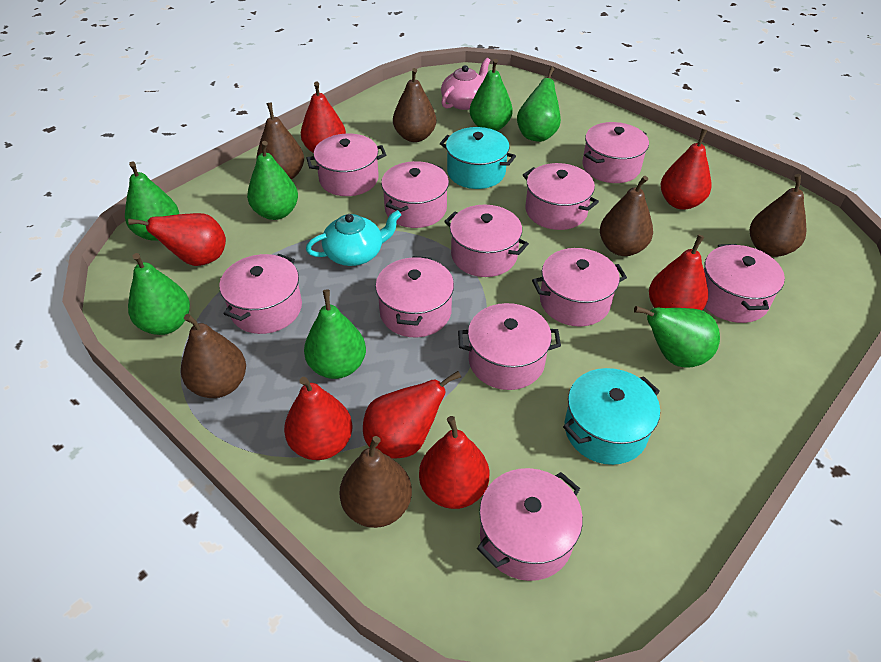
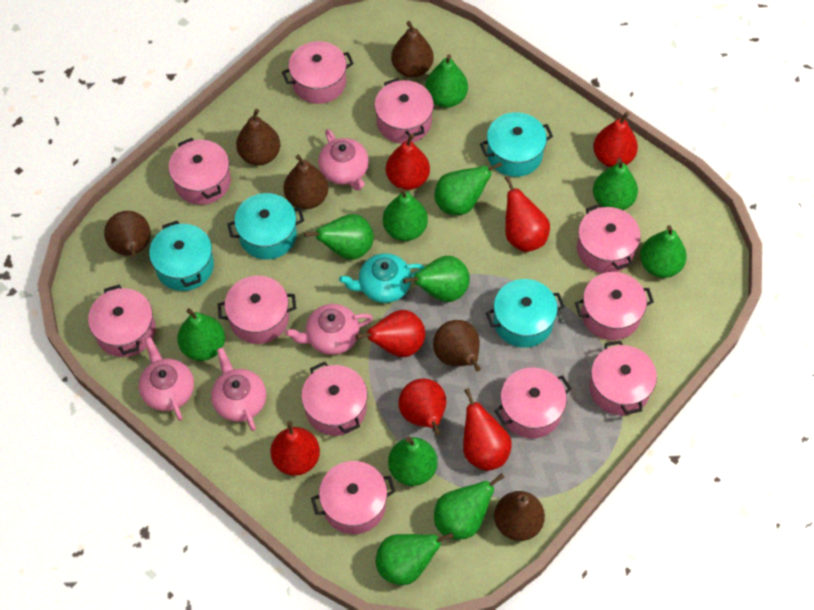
green pear: [125,161,179,241] [128,253,190,335] [247,141,298,220] [304,289,366,379] [470,59,513,131] [517,67,561,142] [634,306,720,368] = 7 -> [177,308,225,361] [304,214,374,260] [376,532,454,585] [383,187,428,241] [388,437,437,486] [403,256,470,302] [425,54,468,108] [434,162,503,215] [434,473,505,540] [593,158,638,210] [640,225,687,278] = 11
pink teapot: [441,58,490,110] = 1 -> [139,337,194,421] [211,347,266,431] [285,304,373,355] [318,129,369,191] = 4
turquoise pot: [440,127,516,189] [563,368,660,465] = 2 -> [149,221,214,291] [228,193,304,260] [480,112,553,177] [486,279,565,348] = 4

